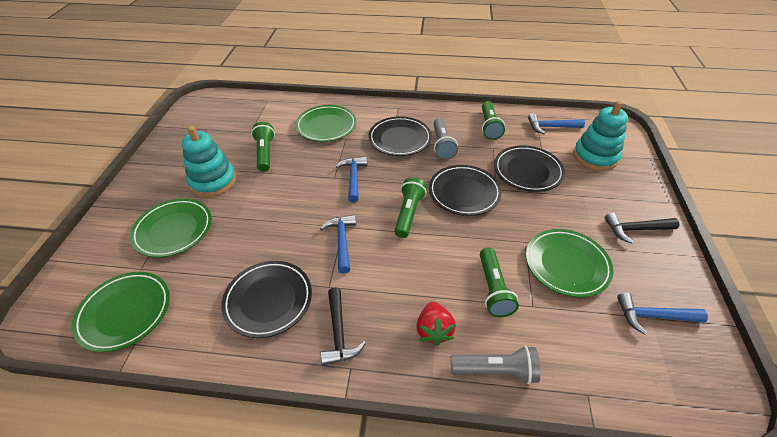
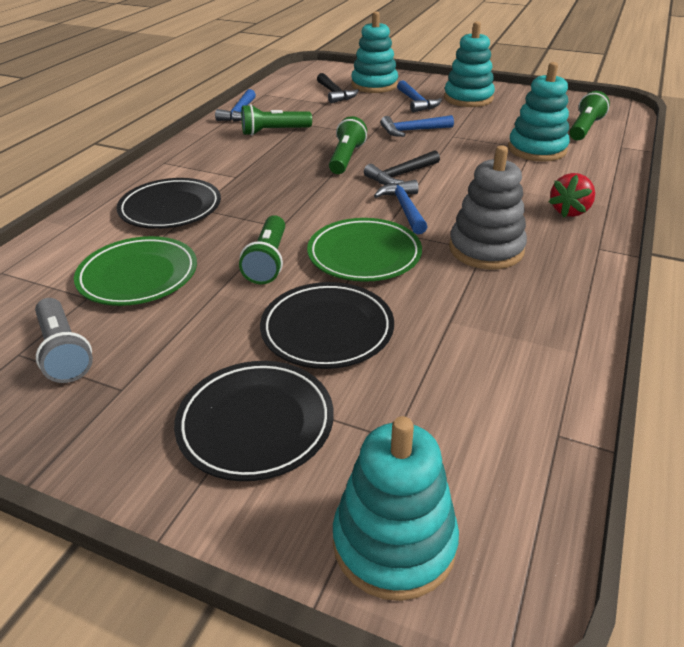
black plate: [221,261,312,338] [369,117,432,156] [429,165,502,216] [494,146,565,192] = 4 -> [117,178,221,229] [174,361,334,481] [260,282,394,369] = 3
green plate: [72,272,170,352] [130,199,212,258] [295,105,357,142] [526,229,614,298] = 4 -> [74,236,197,306] [307,218,422,282] = 2
grey flashlight: [433,118,458,160] [451,346,541,384] = 2 -> [35,298,93,383] = 1
grey stacking toy: none = 0 -> [449,145,527,269] = 1
turquoise stacking toy: [182,126,236,197] [573,101,628,171] = 2 -> [333,416,459,601] [351,11,398,93] [444,21,495,107] [508,62,570,162] = 4

